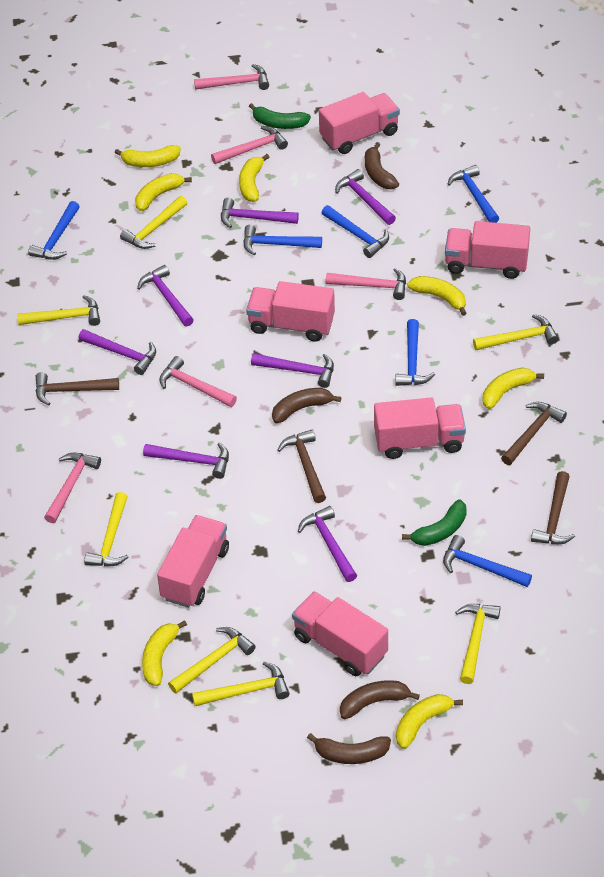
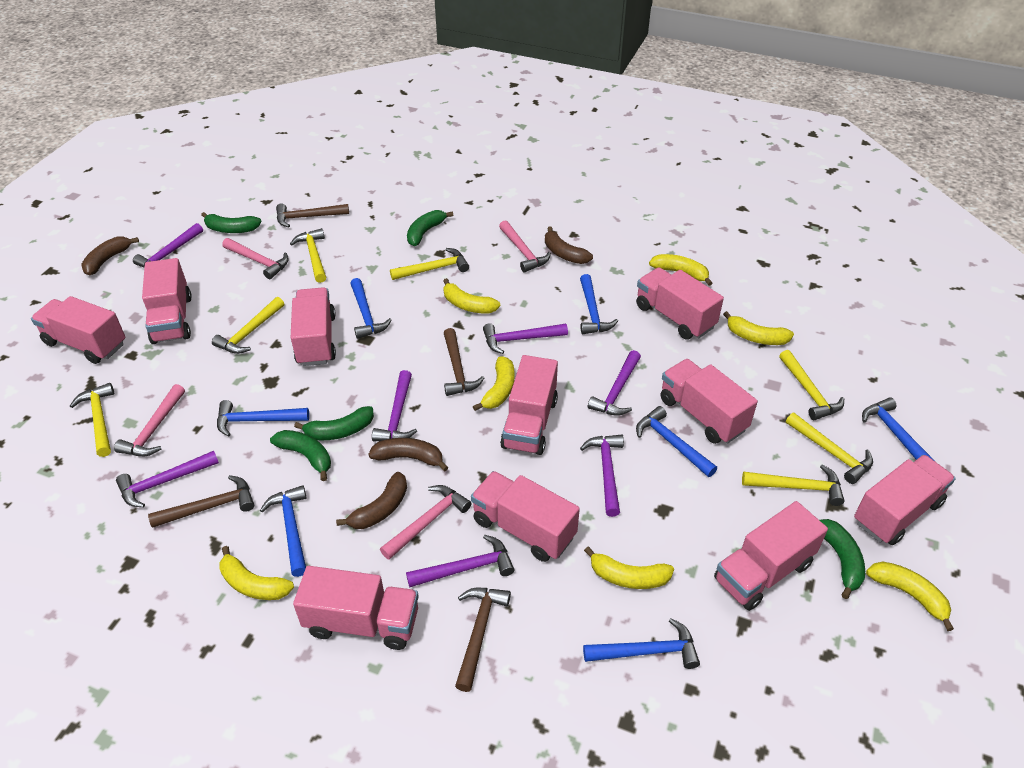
blue hammer: [28,201,80,260] [243,225,322,255] [322,205,389,258] [395,319,435,386] [443,535,532,587] [447,165,499,223] = 6 -> [217,400,309,437] [260,485,307,577] [350,278,392,339] [580,274,618,334] [583,618,700,669] [636,406,717,477] [862,397,936,462] = 7
green banana: [249,103,311,129] [402,499,467,546] = 2 -> [201,212,262,233] [270,430,331,481] [294,406,374,440] [407,210,453,246] [820,519,865,599] = 5
pink hammer: [44,453,101,523] [159,356,237,407] [194,64,269,90] [211,126,288,164] [326,268,406,300] = 5 -> [114,384,185,456] [222,238,289,279] [380,485,471,560] [499,220,551,272] = 4
pink truck: [157,515,229,608] [246,281,335,342] [292,591,388,676] [319,92,400,154] [374,397,466,459] [445,221,530,279] = 6 -> [31,296,126,364] [142,258,192,344] [291,287,336,366] [293,566,419,650] [471,471,580,562] [500,355,558,455] [636,267,724,340] [660,359,758,444] [714,501,828,611] [854,455,956,545] = 10

